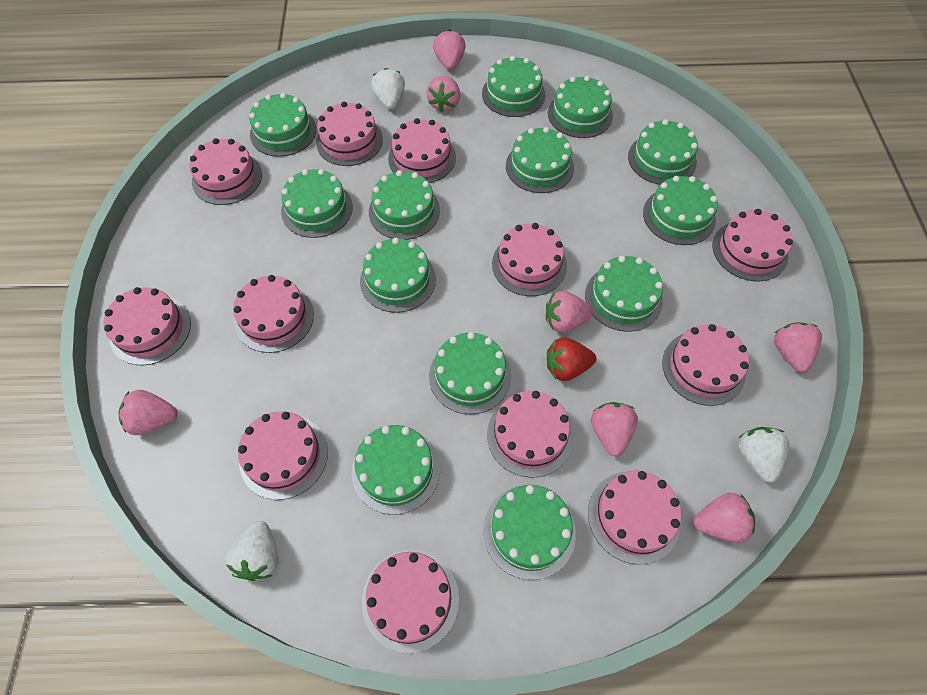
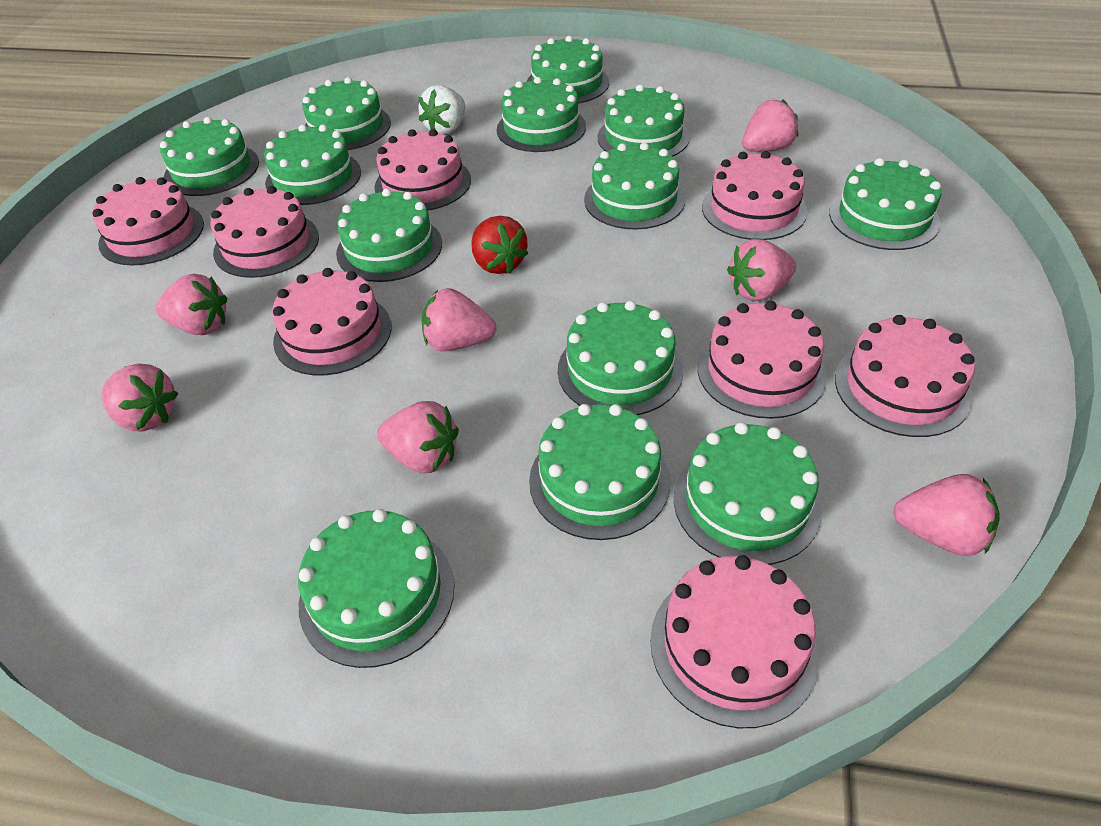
pink cake: [103,287,191,365] [189,138,262,205] [233,275,314,353] [238,411,328,500] [316,102,383,166] [362,549,459,653] [388,118,456,183] [487,391,573,478] [492,223,567,296] [588,471,682,565] [662,324,749,406] [713,209,793,281] = 12 -> [92,177,204,265] [210,186,319,278] [272,268,392,375] [374,129,471,210] [650,555,819,728] [697,301,827,419] [702,151,807,240] [835,315,975,437] = 8
white strawberry: [225,521,278,581] [371,68,405,110] [738,427,789,483] = 3 -> [418,85,465,135] = 1

